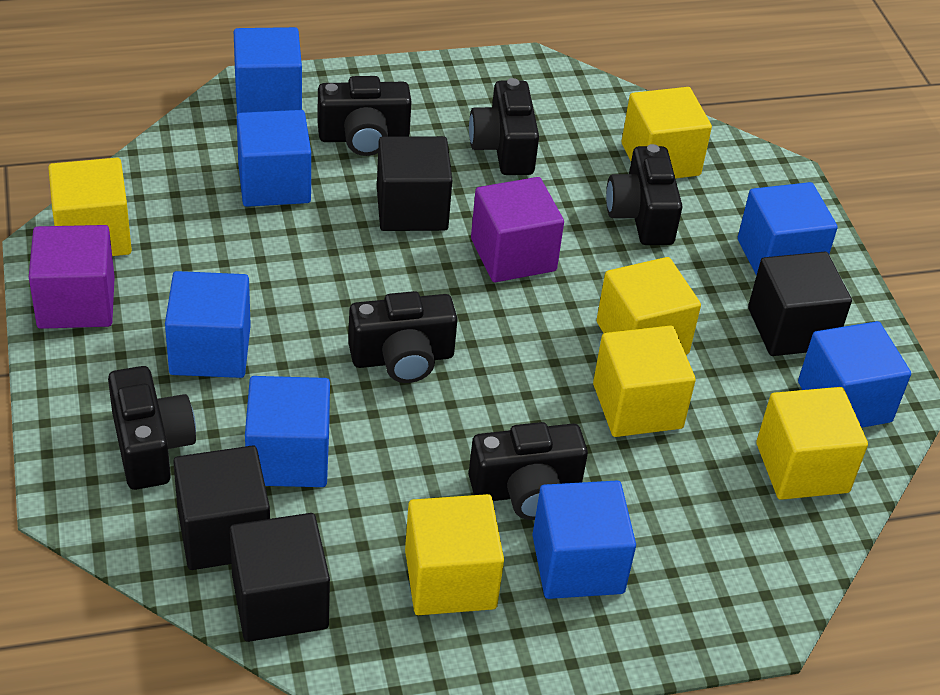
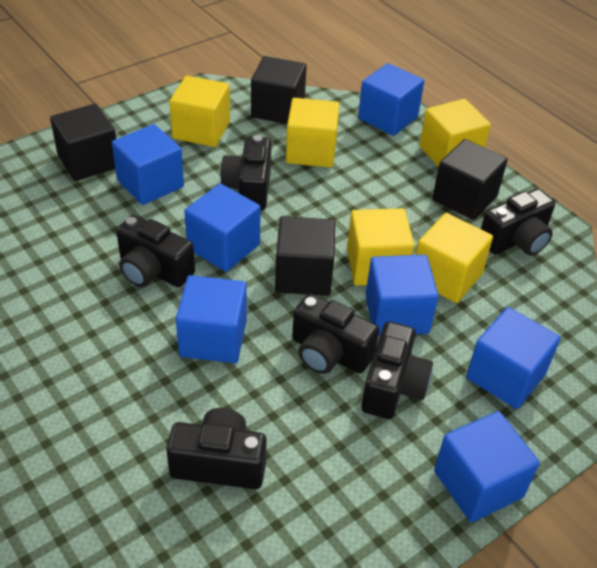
purple cube: [29,225,115,329] [471,177,564,282] = 2 -> none = 0
yellow cube: [48,158,132,256] [405,494,504,615] [593,325,696,437] [597,257,701,355] [622,87,712,179] [756,387,868,500] = 6 -> [169,76,230,147] [286,98,340,168] [347,208,415,286] [416,213,493,303] [419,99,491,167] = 5

